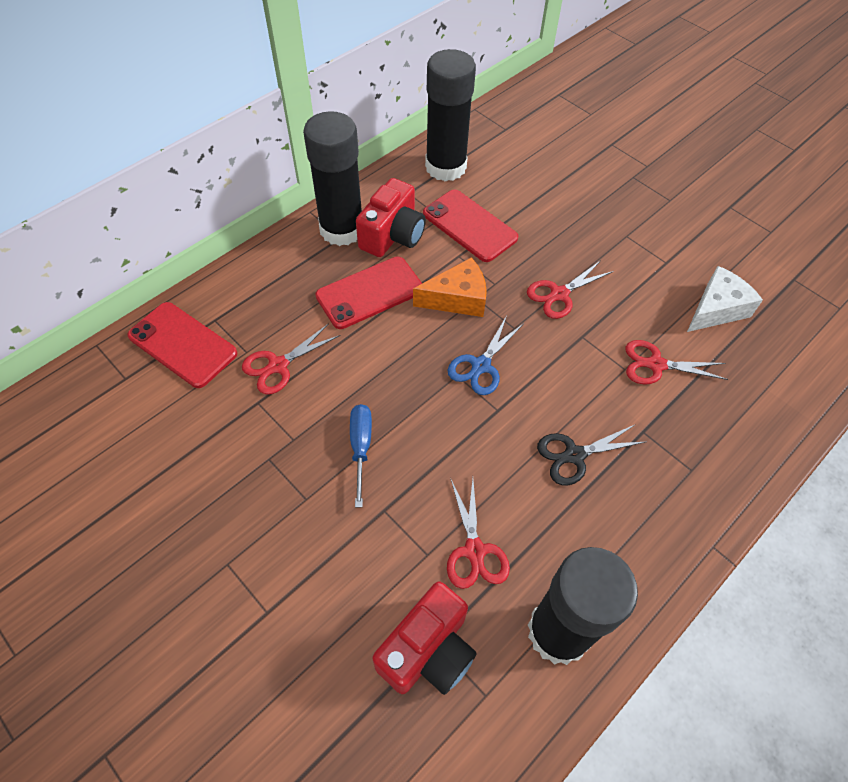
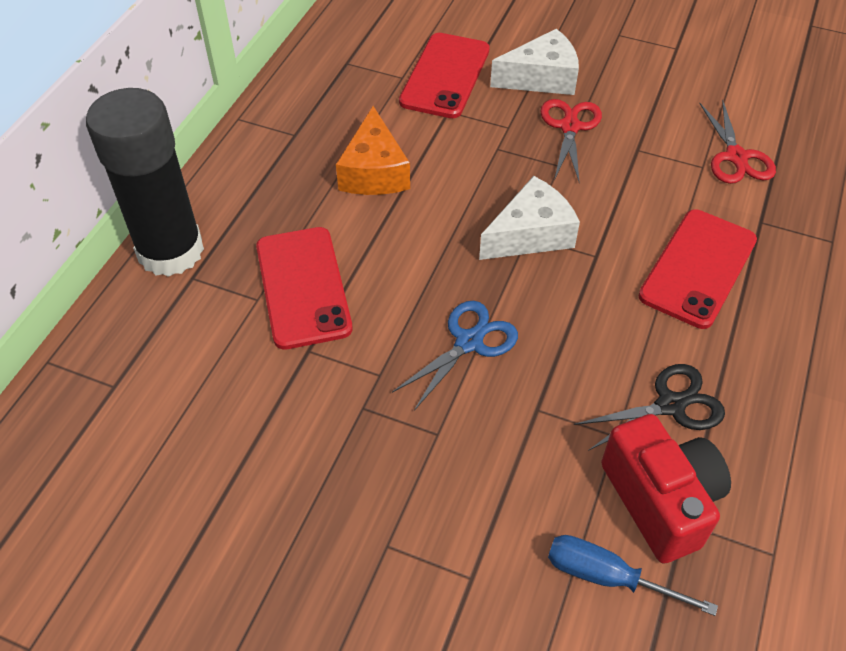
black glue stick: [303,111,362,246] [425,49,476,181] [528,547,638,665] = 3 -> [86,88,204,277] = 1
red camera: [356,178,426,257] [373,581,477,695] = 2 -> [601,414,731,564] = 1
red scissors: [242,323,341,394] [447,479,510,589] [527,260,614,319] [625,340,728,385] = 4 -> [540,99,602,183] [699,99,776,184] = 2
white cheese: [687,266,763,332] = 1 -> [479,176,580,260] [490,29,579,95] = 2

